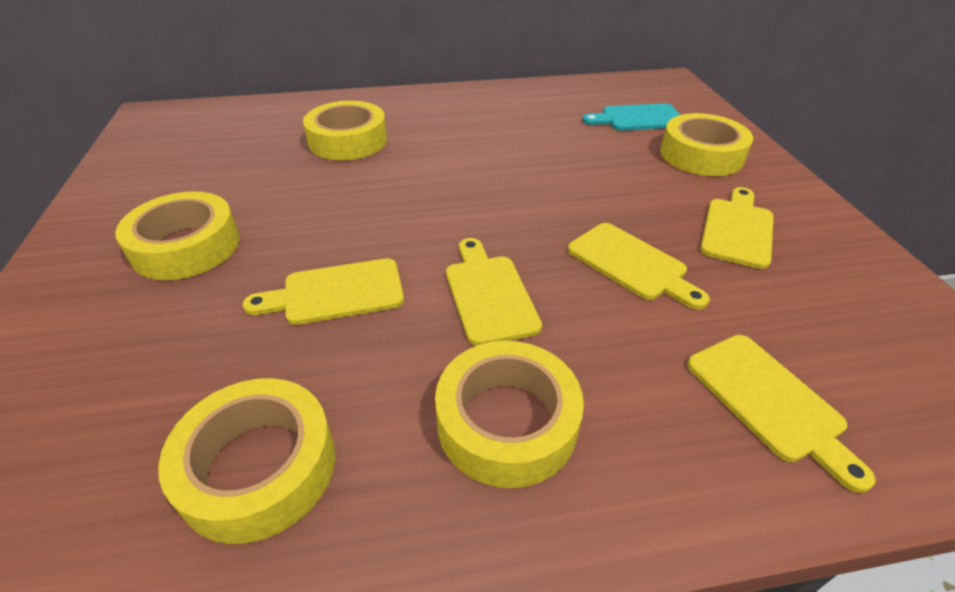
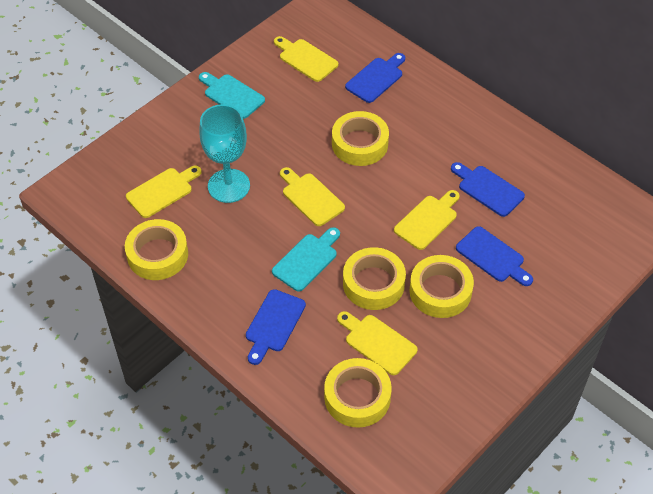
blue cutting board: none = 0 -> [246,289,306,365] [345,53,405,103] [451,162,525,217] [456,226,533,286] = 4
turquoise cutting board: [582,103,680,131] = 1 -> [199,72,265,119] [272,227,340,291] = 2
turquoise goblet: none = 0 -> [199,104,250,203] = 1

